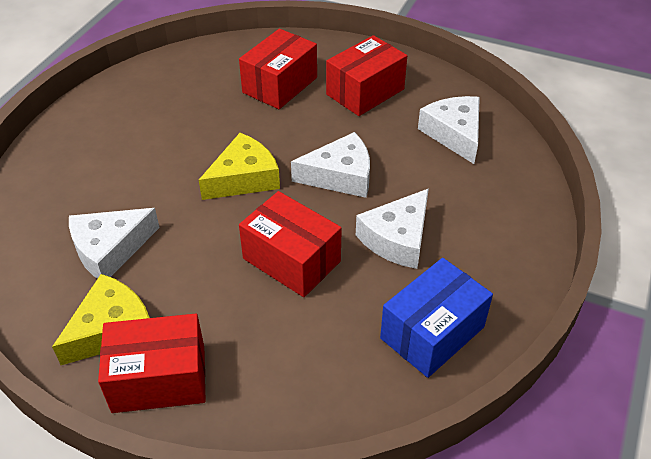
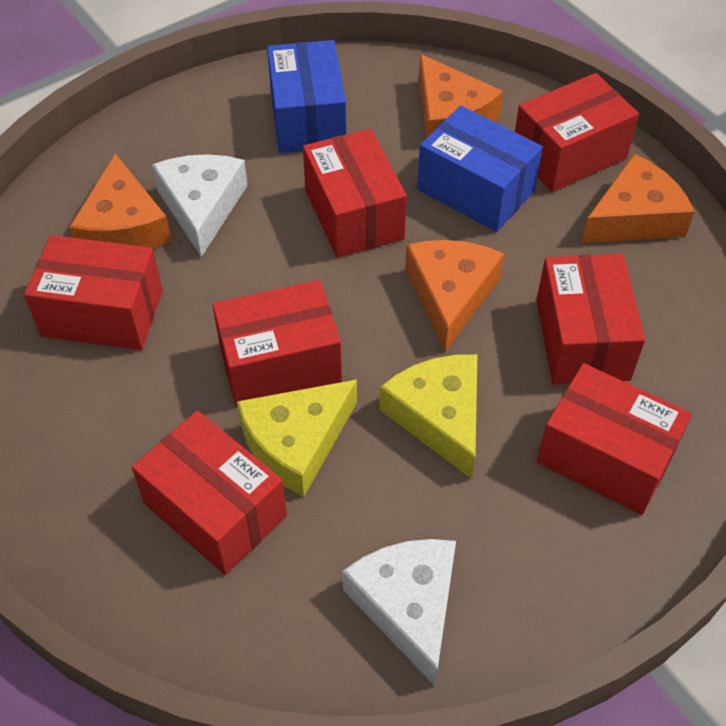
blue box: [380,258,493,378] = 1 -> [267,40,347,153] [417,106,543,232] = 2
orange cheese: none = 0 -> [69,153,172,249] [405,240,504,352] [419,54,503,138] [581,154,694,243] = 4
red box: [98,314,205,413] [239,29,317,109] [239,191,342,297] [326,35,407,116] = 4 -> [24,235,163,350] [132,410,287,575] [212,280,342,407] [303,128,407,258] [515,73,639,192] [536,254,645,385] [537,363,692,515] = 7
white cheese: [69,208,160,279] [291,132,370,198] [356,188,429,269] [418,96,480,164] = 4 -> [152,154,248,257] [342,539,456,686] = 2

